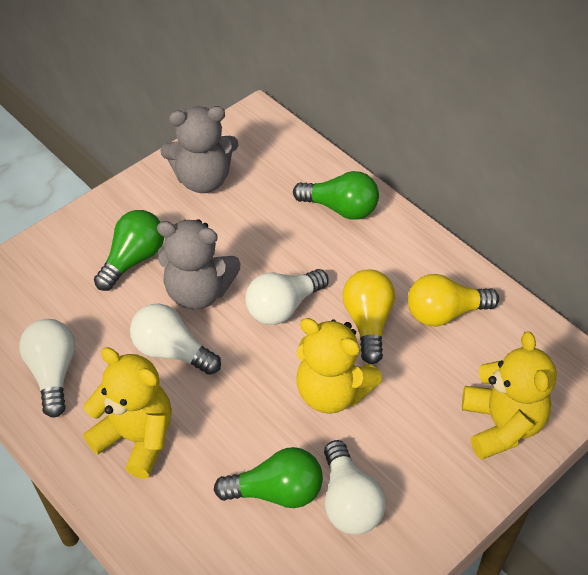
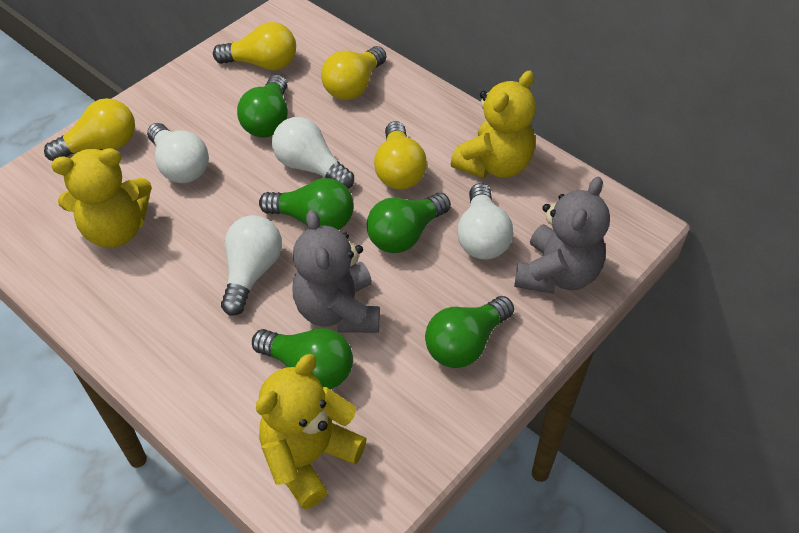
green light bulb: [94,210,164,291] [214,447,323,508] [293,171,379,220] = 3 -> [237,75,288,138] [252,328,353,390] [259,178,354,230] [367,193,451,253] [425,296,514,368] = 5
yellow light bulb: [343,270,395,364] [408,274,499,326] = 2 -> [44,98,135,161] [213,22,296,71] [321,46,386,100] [374,121,427,189] = 4

